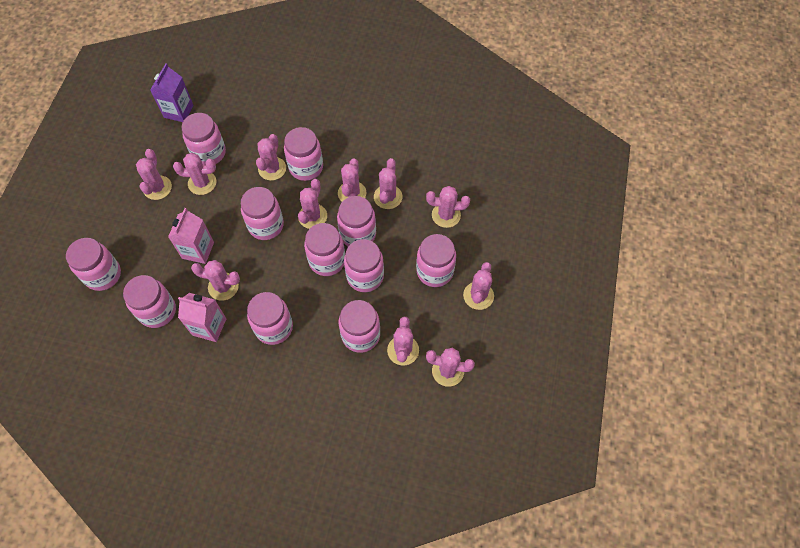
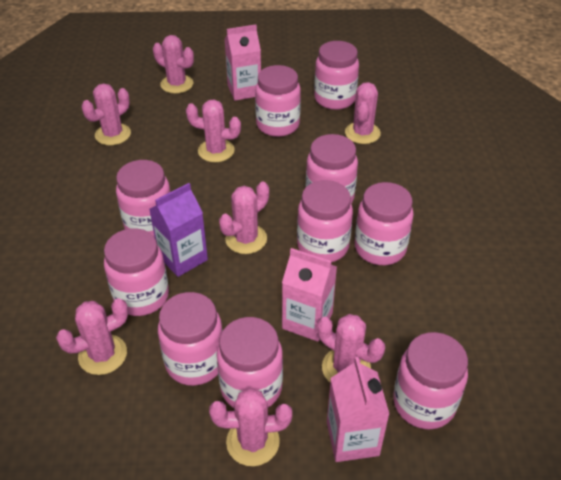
pink cactus: [136,149,172,200] [173,153,216,195] [191,260,240,301] [256,134,286,181] [298,179,327,229] [338,158,366,202] [374,158,403,209] [387,317,419,366] [426,186,470,228] [426,348,475,387] [463,262,494,310] = 11 -> [56,298,128,375] [82,84,131,145] [153,35,194,94] [186,100,241,162] [209,388,292,466] [219,182,269,254] [317,314,385,382] [345,82,381,144] = 8
pink carton: [168,208,214,264] [178,293,226,342] = 2 -> [225,24,261,101] [282,248,337,342] [327,357,389,462] = 3
pink jar: [66,238,121,291] [123,275,176,328] [182,113,226,165] [241,187,284,240] [247,292,293,345] [284,127,323,181] [304,223,345,276] [337,196,376,247] [338,300,380,353] [344,239,384,292] [416,234,456,287] = 11 -> [104,228,169,316] [116,160,170,238] [158,292,223,386] [216,317,283,408] [255,65,301,137] [297,180,353,262] [306,134,358,204] [314,41,359,110] [355,182,414,265] [393,332,468,429] = 10

